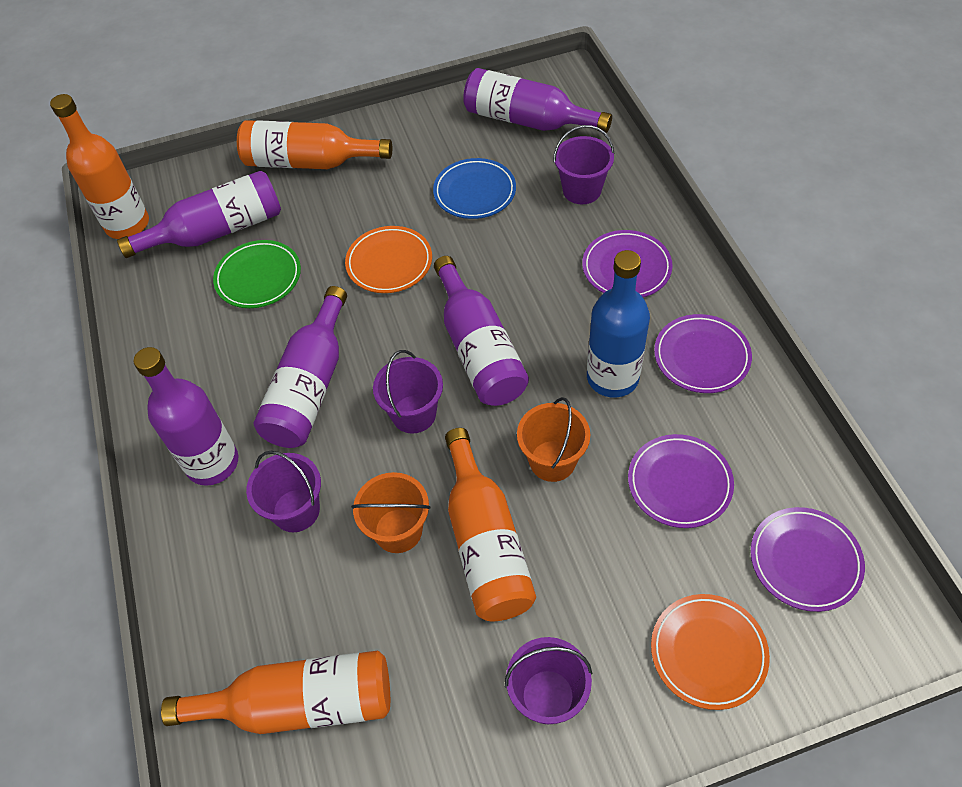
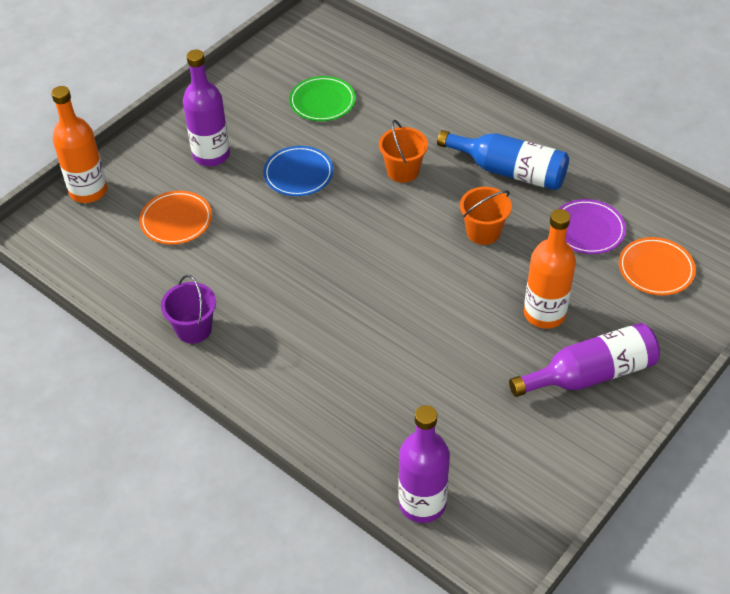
orange bottle: [50,94,149,239] [161,651,390,734] [237,120,392,169] [445,428,536,621] = 4 -> [51,86,107,203] [524,209,576,329] = 2
purple bottle: [117,171,281,258] [133,347,238,486] [254,286,347,448] [434,256,529,406] [463,68,612,133] = 5 -> [183,50,230,166] [398,405,450,523] [509,323,660,397] = 3
purple bucket: [246,450,321,532] [373,350,443,434] [505,637,592,724] [553,125,614,204] = 4 -> [161,275,216,344] = 1
purple plate: [582,230,673,297] [628,434,734,528] [654,314,752,393] [751,507,865,612] = 4 -> [559,199,626,254] = 1

